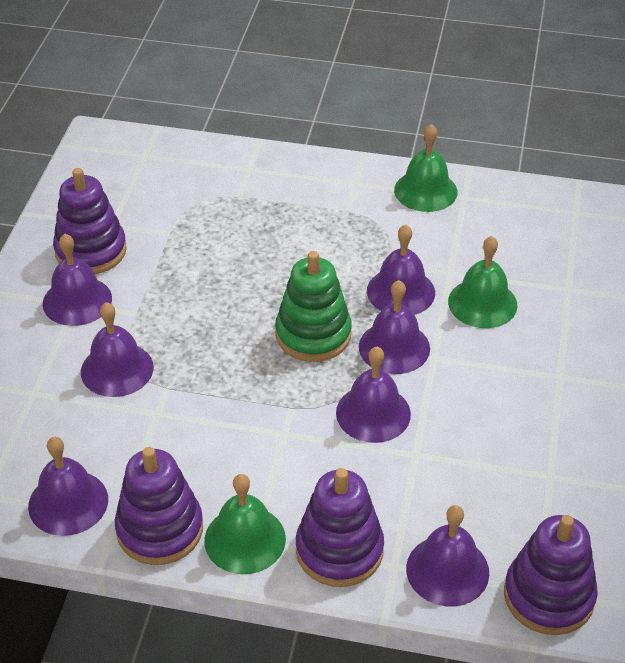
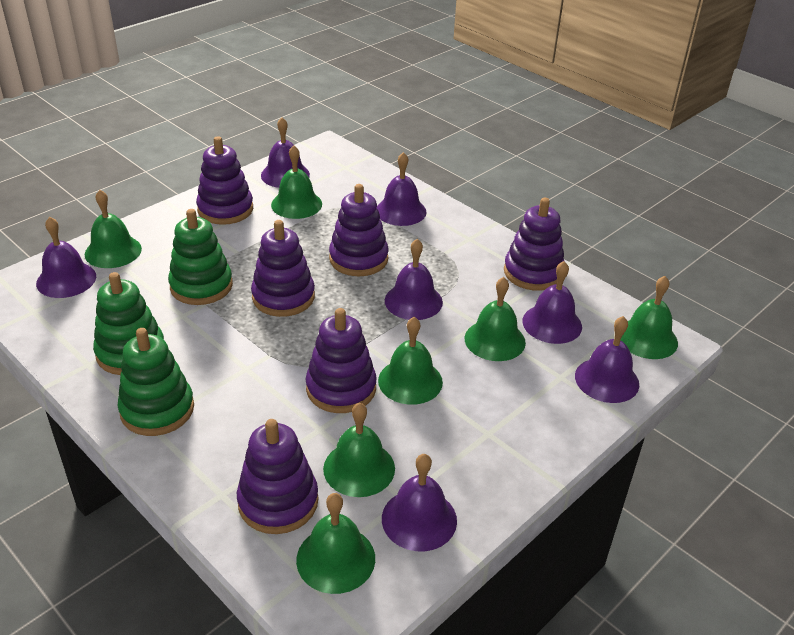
green bell: [204,474,286,574] [394,124,458,212] [448,236,517,328] = 3 -> [85,190,142,268] [271,145,322,219] [296,493,375,594] [323,403,395,497] [378,317,443,405] [465,277,526,361] [620,276,678,359] = 7
green stacking toy: [275,251,352,362] = 1 -> [93,272,164,375] [117,328,194,436] [168,209,233,305] = 3
purple stacking toy: [53,168,127,274] [115,447,203,565] [296,468,384,587] [504,515,598,635] = 4 -> [196,136,253,225] [237,419,319,534] [251,220,315,317] [306,308,377,413] [329,184,389,276] [504,198,564,291] = 6

